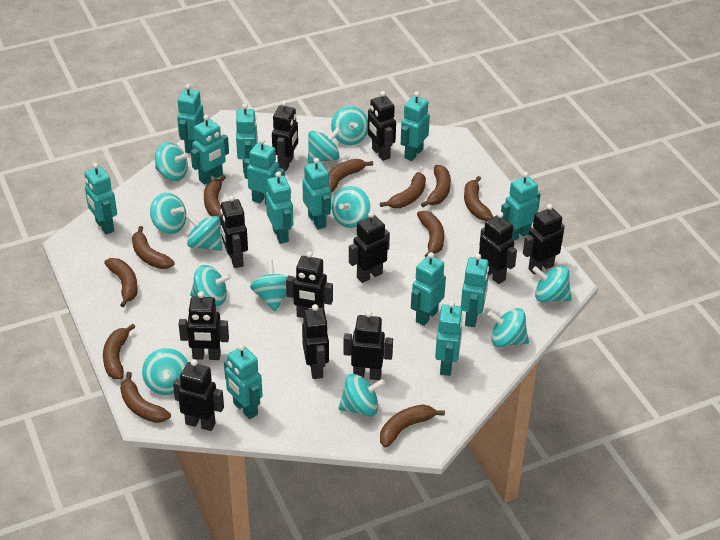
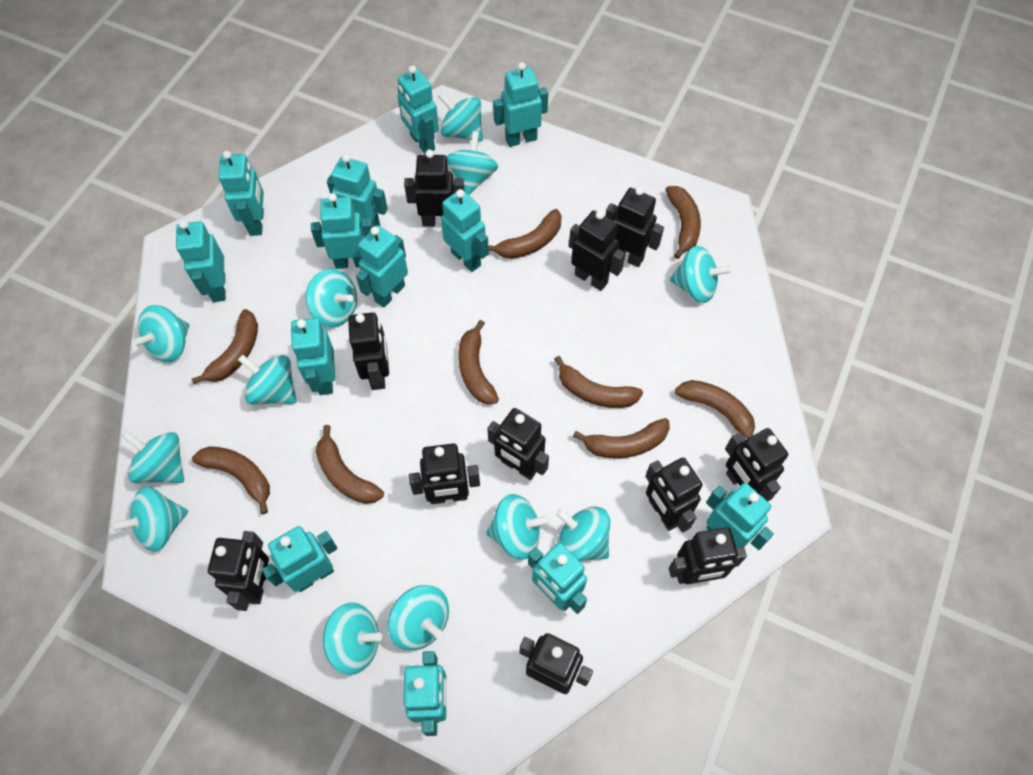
brown banana: [103,324,135,379] [104,258,138,307] [120,372,171,423] [132,226,175,269] [204,175,226,218] [329,159,373,192] [380,172,426,208] [380,404,445,448] [417,211,444,257] [421,165,451,207] [464,176,493,221] = 11 -> [192,309,258,384] [192,446,270,514] [316,425,384,504] [458,320,499,404] [488,209,562,259] [554,356,643,408] [573,418,670,458] [665,186,701,259] [675,380,755,439] = 9

